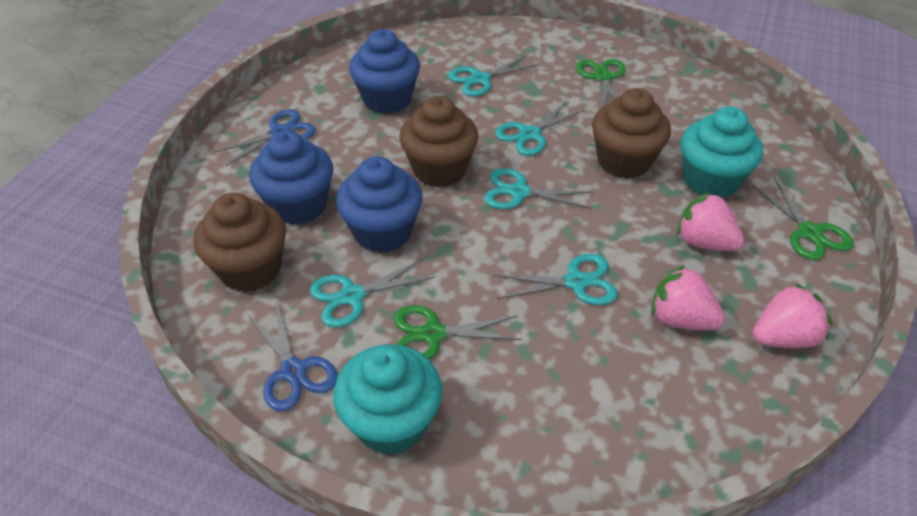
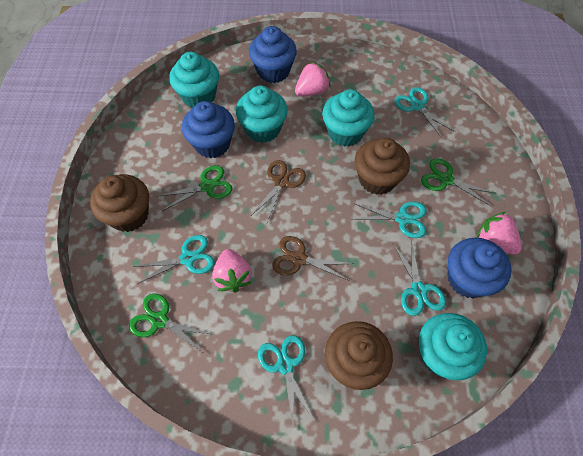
blue scissors: [213,109,316,166] [248,302,338,411] = 2 -> none = 0
brown scissors: none = 0 -> [252,160,306,222] [272,236,353,281] = 2
turquoise cupcake: [333,344,442,455] [681,107,763,198] = 2 -> [169,52,219,108] [236,85,288,143] [322,89,374,147] [419,313,487,380] = 4

